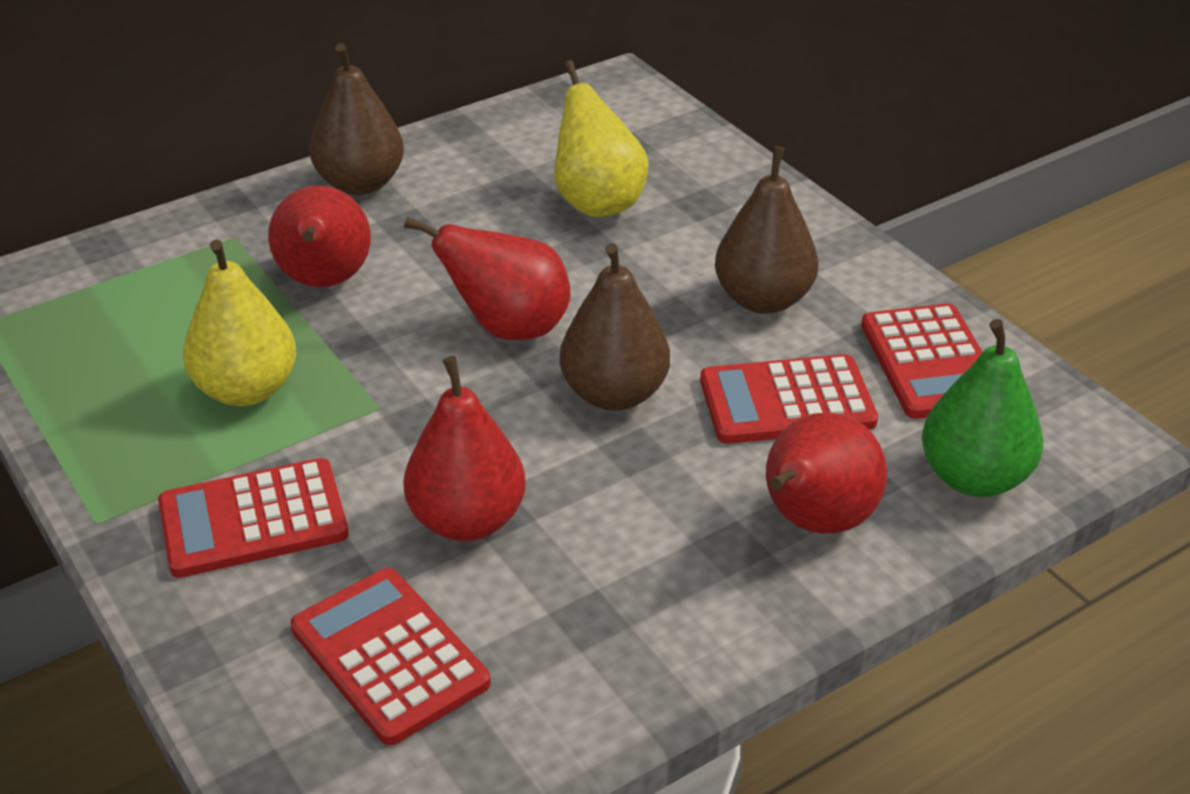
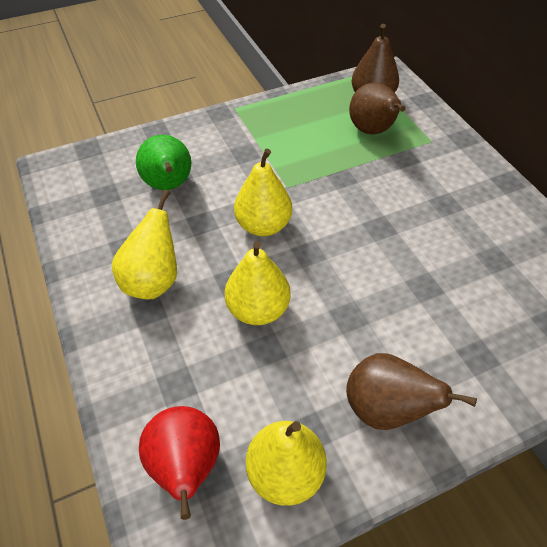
red calculator: [158,458,349,578] [290,568,490,745] [700,354,878,444] [861,303,982,419] = 4 -> none = 0
red pear: [268,186,371,287] [403,356,526,541] [404,217,571,340] [766,413,887,534] = 4 -> [139,406,220,520] = 1
yellow pear: [183,240,296,406] [554,60,649,217] = 2 -> [112,190,177,299] [225,241,291,325] [234,149,292,236] [246,421,327,506] = 4

